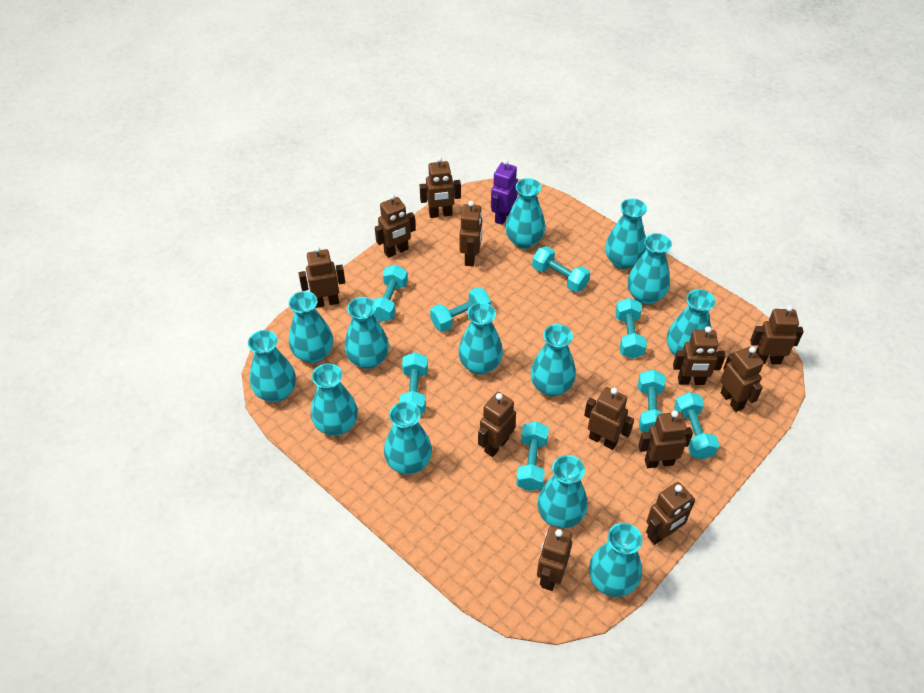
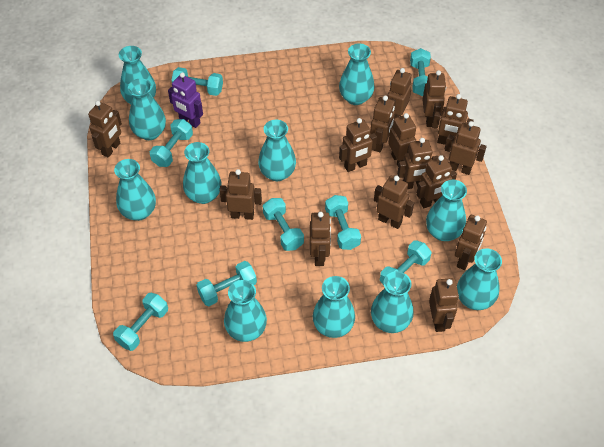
brown robot: [298,246,345,308] [375,194,416,258] [420,156,461,218] [460,201,482,266] [478,392,516,457] [537,525,572,591] [584,387,634,450] [638,411,693,468] [646,482,695,545] [673,326,725,385] [720,347,764,412] [750,305,803,364] = 12 -> [88,101,122,157] [220,169,262,220] [310,212,331,266] [339,118,377,172] [370,96,395,152] [374,176,414,229] [387,68,412,118] [388,113,416,166] [397,138,438,189] [416,155,457,208] [422,70,446,127] [429,278,459,332] [432,94,474,145] [444,121,487,175] [455,215,487,270] = 15
turquoise vase: [248,330,296,402] [289,291,333,363] [311,363,358,436] [344,297,389,369] [384,401,432,474] [458,302,503,374] [505,178,545,249] [530,324,576,396] [537,455,588,529] [589,523,642,597] [605,198,647,269] [628,233,672,305] [667,289,716,356] = 13 -> [114,159,156,221] [119,46,156,104] [128,78,166,140] [183,142,221,204] [224,280,267,342] [258,119,296,181] [313,276,355,338] [339,43,375,105] [371,271,413,333] [426,180,467,241] [457,248,502,310] = 11

